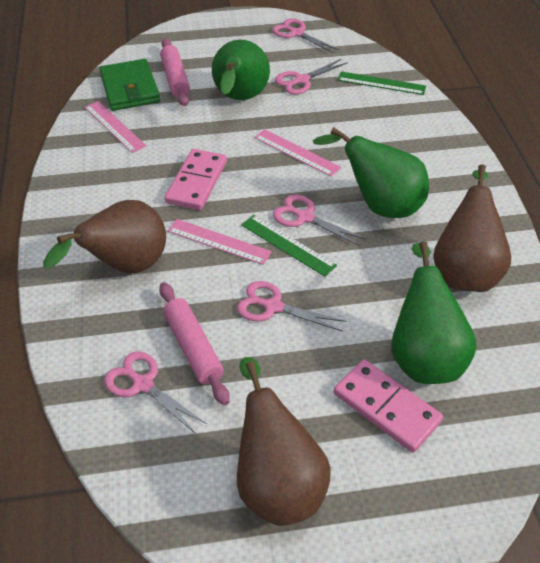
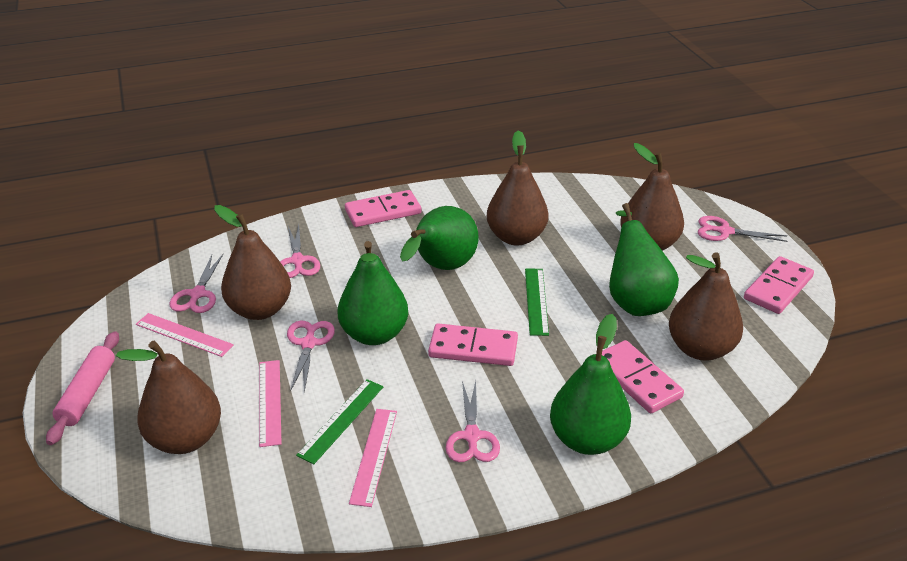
brown pear: [43,200,166,273] [237,357,331,526] [433,164,511,292] = 3 -> [116,341,221,454] [214,205,291,320] [487,130,549,246] [620,143,684,251] [669,253,743,361] = 5
green pear: [212,40,270,100] [313,127,429,218] [391,241,477,384] = 3 -> [338,241,408,345] [400,206,478,270] [550,314,631,455] [609,203,679,316] = 4
green wallet: [99,59,160,111] = 1 -> none = 0
pink domino: [165,149,227,210] [334,359,443,453] = 2 -> [345,190,421,227] [428,324,518,366] [602,340,684,413] [744,256,814,314] = 4
pink rolling pin: [159,282,230,406] [160,38,190,106] = 2 -> [46,331,119,445] = 1

